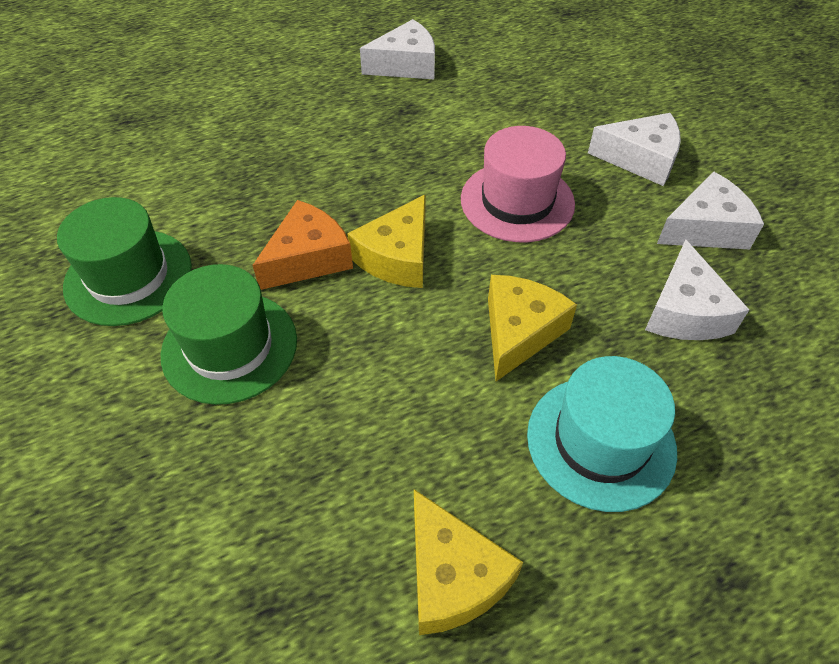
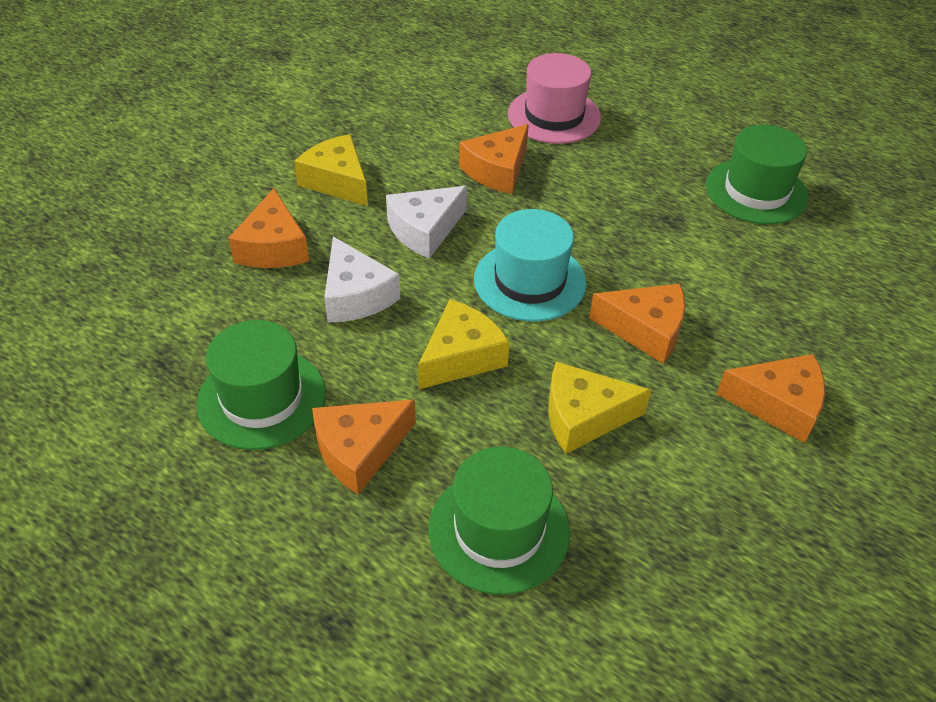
green hat: [57,197,192,326] [161,264,297,405] = 2 -> [197,320,326,450] [428,447,570,595] [706,125,809,224] = 3
orange cheese: [252,200,353,290] = 1 -> [228,188,309,268] [312,399,416,495] [459,124,529,194] [589,284,685,364] [717,354,825,443] = 5
white cheese: [360,19,435,79] [588,113,681,186] [645,239,749,340] [657,171,764,250] = 4 -> [324,237,400,323] [386,186,467,259] = 2

